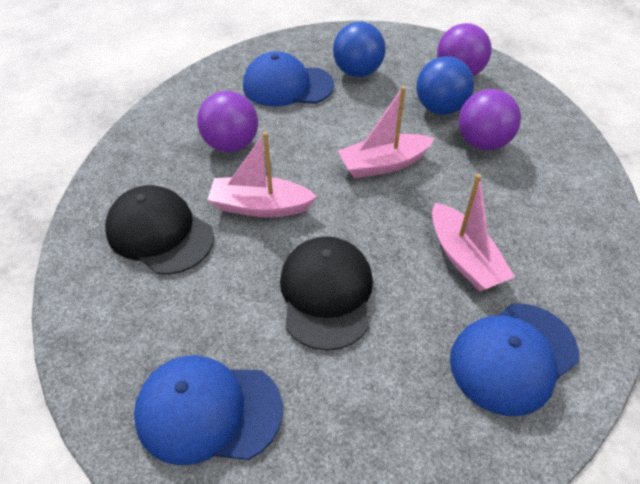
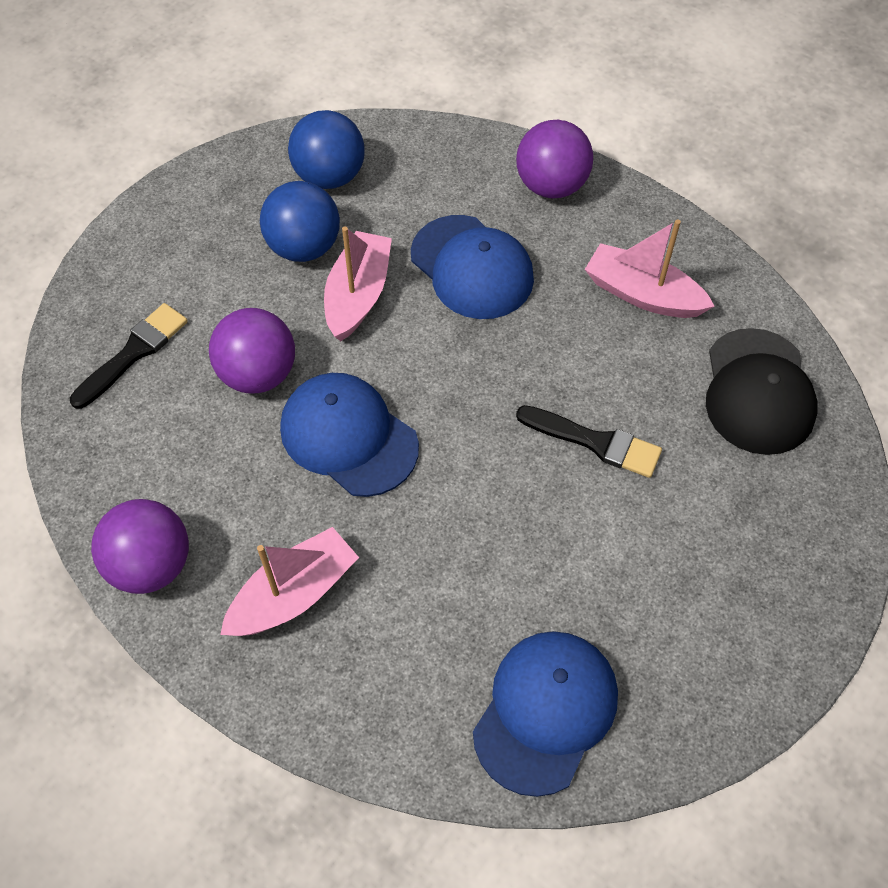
black brush: none = 0 -> [70,303,188,409] [516,405,662,478] = 2
black cap: [105,185,214,275] [280,236,373,351] = 2 -> [706,328,818,455] = 1

